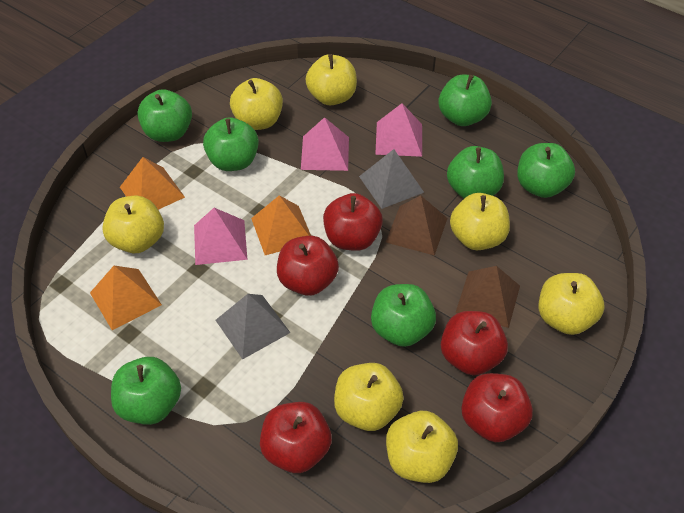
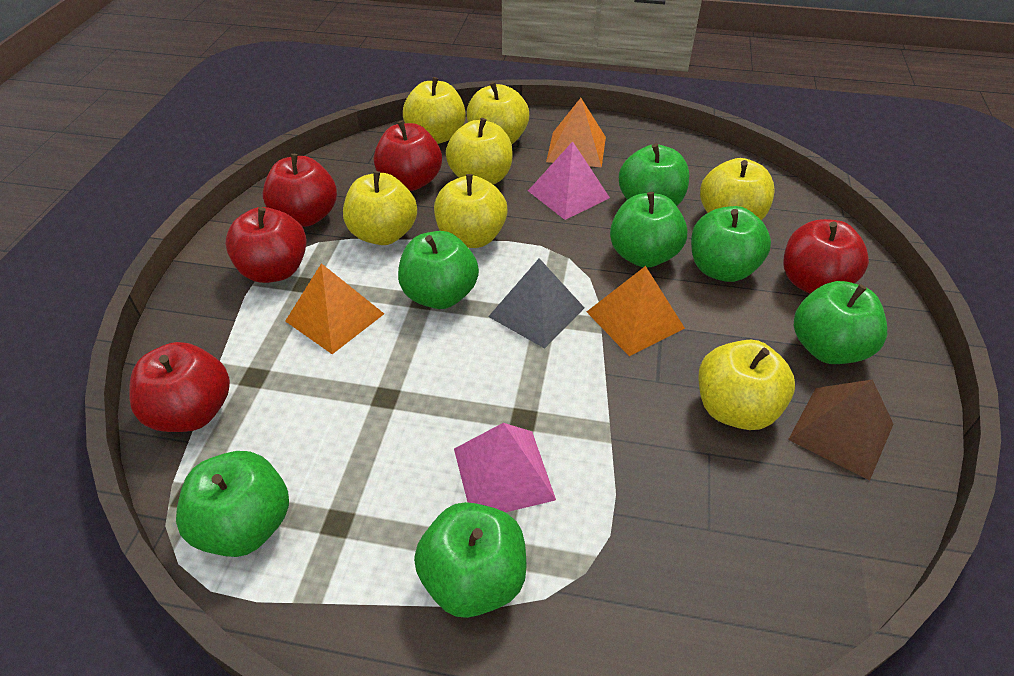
brown pyramid: [386,195,448,256] [455,266,520,328] = 2 -> [788,379,893,480] = 1
grey pyramid: [216,294,290,359] [359,149,424,209] = 2 -> [488,258,585,348] = 1
pink pyramid: [194,208,247,265] [301,117,349,171] [375,103,422,157] = 3 -> [454,423,556,512] [528,141,610,220] = 2

